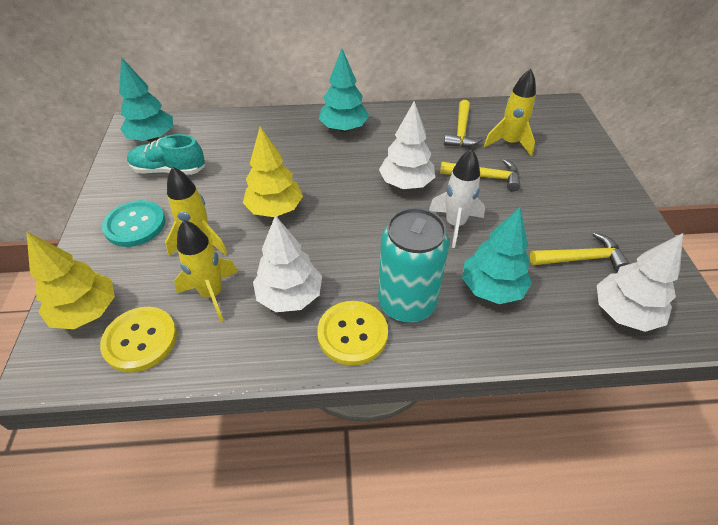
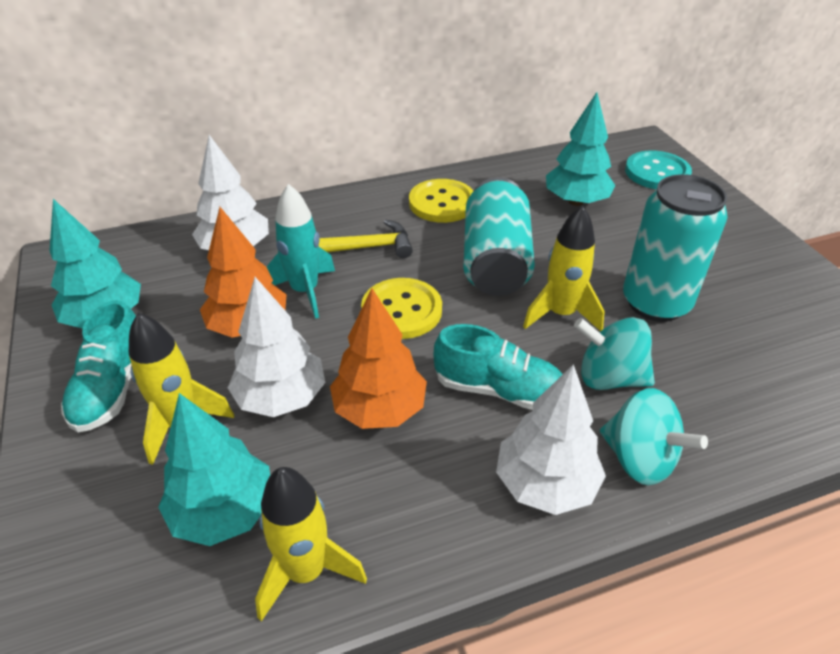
orange tree: none = 0 -> [200,207,287,337] [330,289,427,429] = 2
turquoise can: [378,208,449,323] = 1 -> [463,177,535,296] [623,174,728,322] = 2
turquoise rocket: none = 0 -> [267,184,335,319] = 1
turquoise shoe: [127,134,205,175] = 1 -> [61,300,136,432] [434,324,563,410] = 2
turquoise spinning top: none = 0 -> [574,317,655,390] [600,388,708,485] = 2
white rocket: [429,148,485,248] = 1 -> none = 0
yellow hammer: [440,159,520,192] [444,100,483,147] [530,232,630,272] = 3 -> [319,220,413,258] = 1
yellow tree: [27,232,115,329] [243,127,303,217] = 2 -> none = 0

